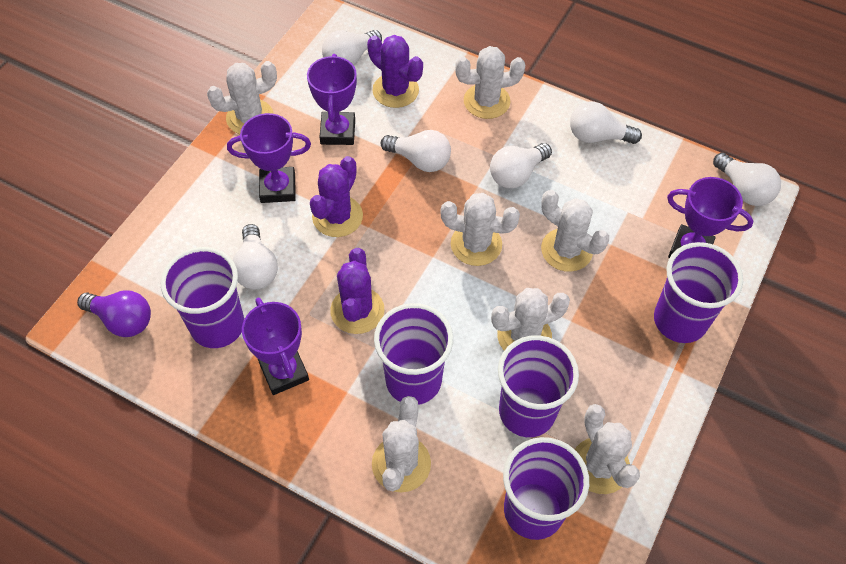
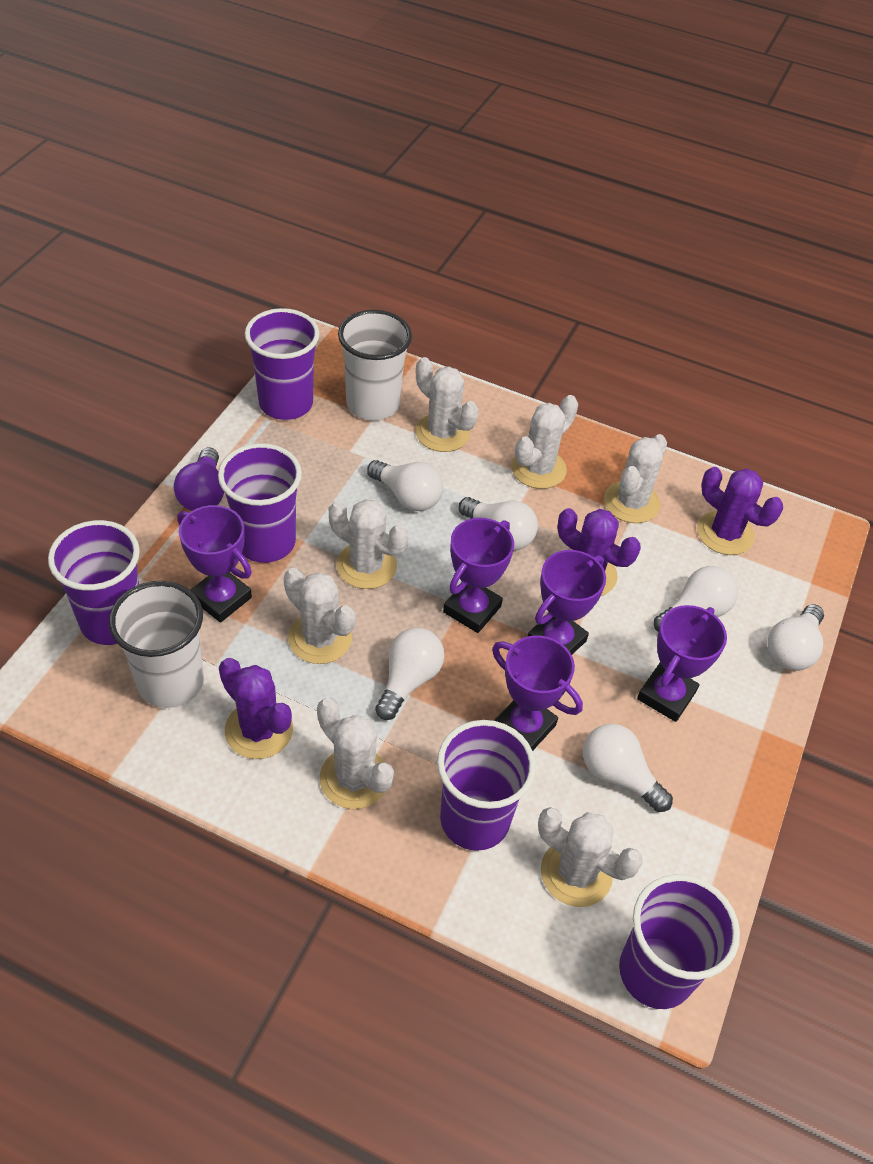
purple trophy: [227,113,311,203] [242,298,309,395] [307,54,357,145] [667,177,753,258] = 4 -> [177,505,252,623] [443,518,514,633] [492,635,583,751] [528,550,606,655] [637,605,727,722] = 5
white cup: none = 0 -> [109,581,204,708] [338,310,412,420] = 2

